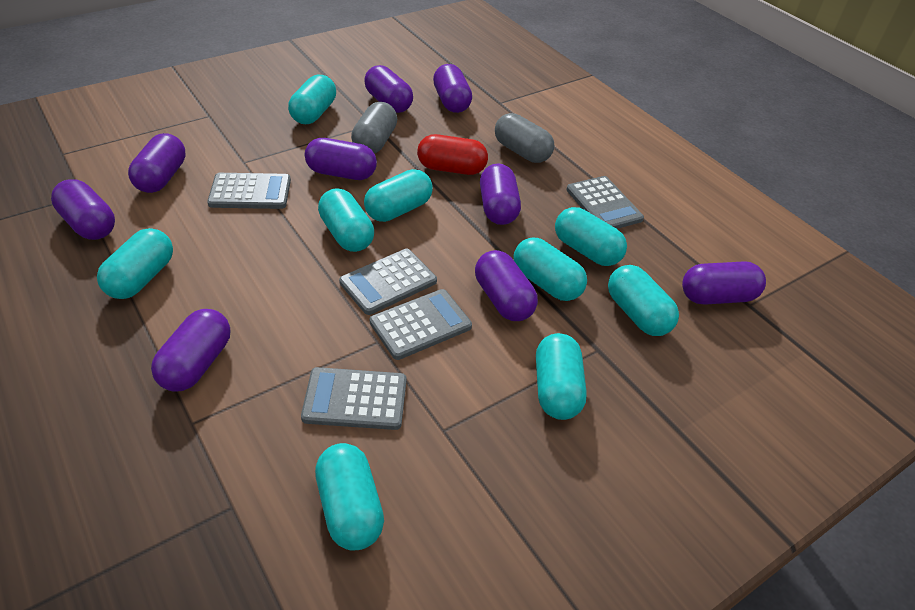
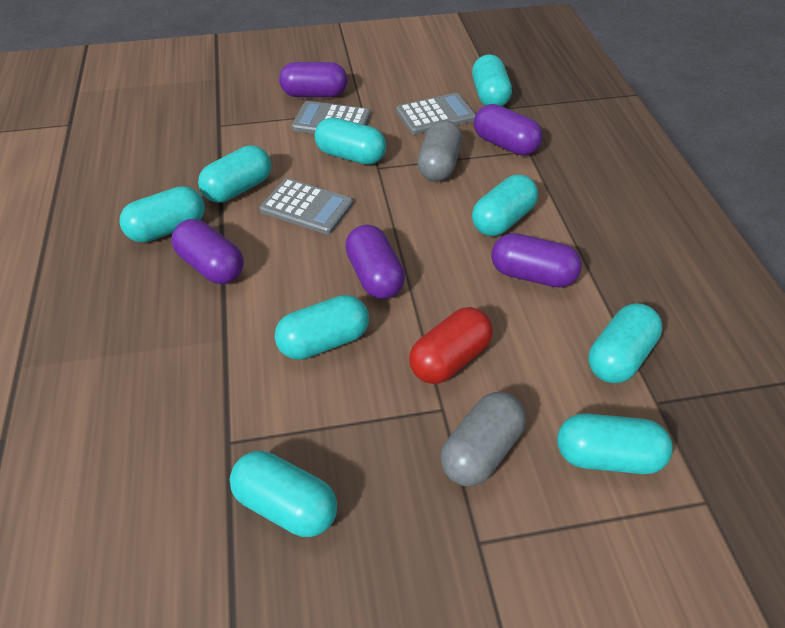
grey calculator: [207,173,291,209] [301,367,406,430] [339,249,437,315] [370,289,472,360] [566,176,644,229] = 5 -> [260,178,353,235] [292,101,371,134] [396,93,476,135] = 3
purple capsule: [51,179,115,240] [128,133,186,193] [151,309,230,392] [305,138,377,180] [364,65,413,113] [433,64,472,113] [475,250,538,321] [480,164,521,225] [682,261,766,304] = 9 -> [171,219,244,284] [279,62,348,97] [345,225,405,299] [474,104,543,155] [491,233,582,288] = 5

